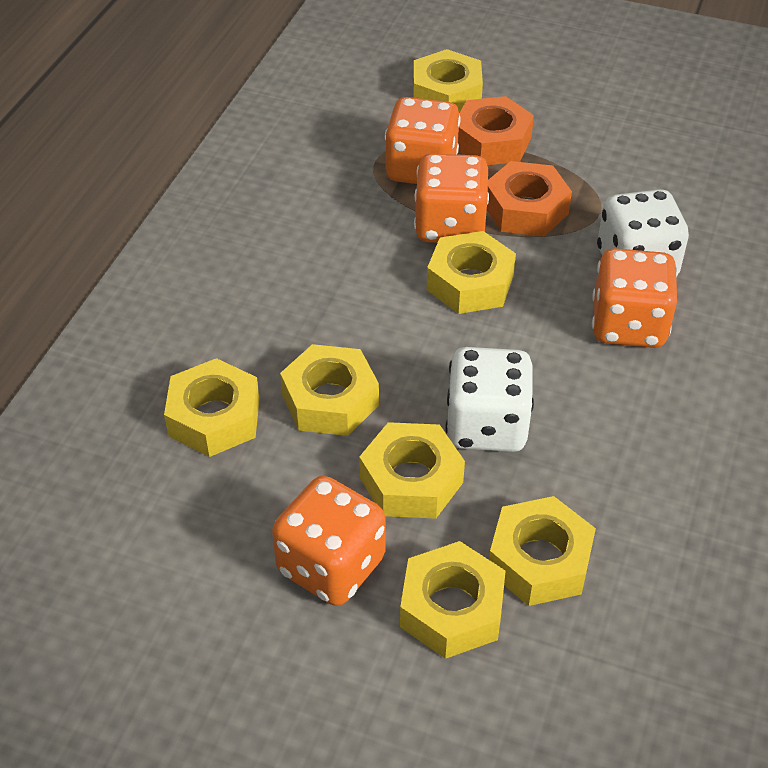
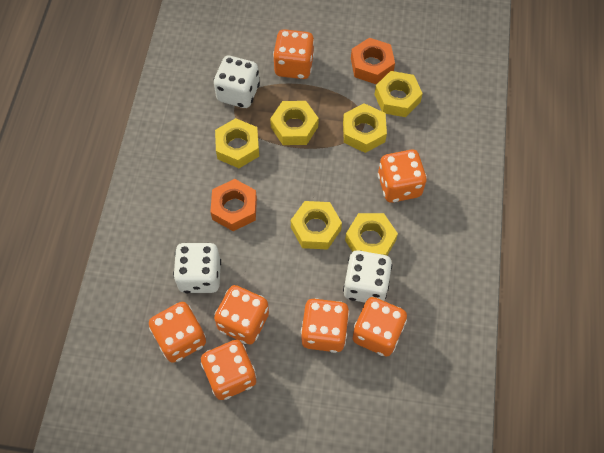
orange dice: [272,476,386,606] [385,97,461,184] [414,153,489,243] [592,248,677,348] = 4 -> [149,302,206,363] [201,340,257,400] [214,285,269,344] [273,29,314,79] [301,298,350,353] [353,297,407,357] [378,150,427,203] = 7
white dice: [445,347,534,452] [597,189,689,276] = 2 -> [173,243,221,293] [213,56,260,108] [343,250,392,303] = 3
yellow nut: [164,358,260,457] [280,344,379,436] [359,422,465,519] [400,541,506,659] [413,49,483,113] [427,231,516,314] [489,496,596,606] = 7 -> [215,118,259,168] [270,101,319,145] [291,201,342,250] [343,103,387,153] [345,213,398,256] [374,71,423,117] = 6

